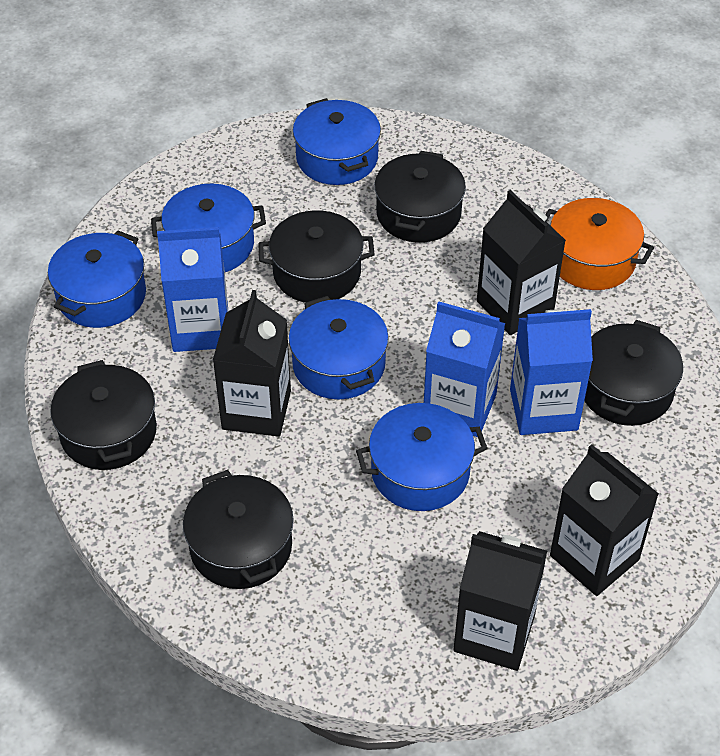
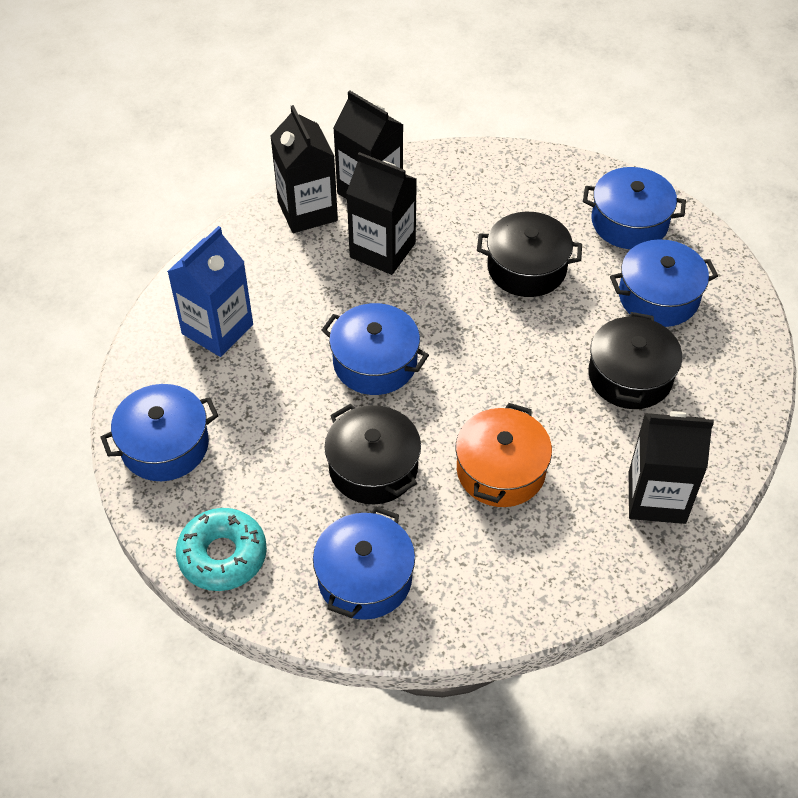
black pot: [50,360,157,470] [183,470,294,589] [258,210,375,303] [374,151,466,243] [584,320,683,426] = 5 -> [325,404,421,504] [477,212,582,297] [588,312,682,409] = 3
blue carton: [157,227,228,352] [424,301,505,437] [510,309,593,435] = 3 -> [167,226,253,357] = 1
turquoise donut: none = 0 -> [176,508,267,591] = 1

